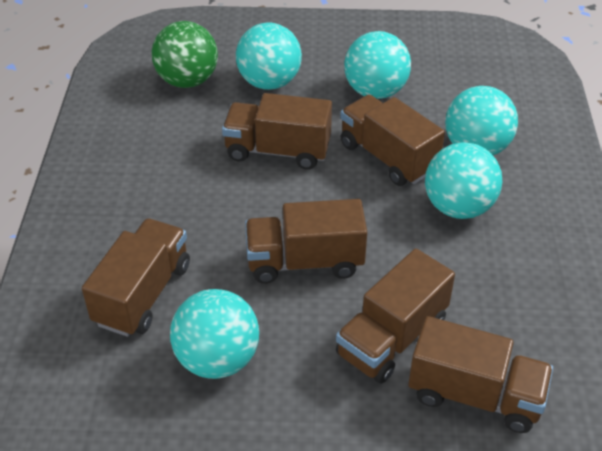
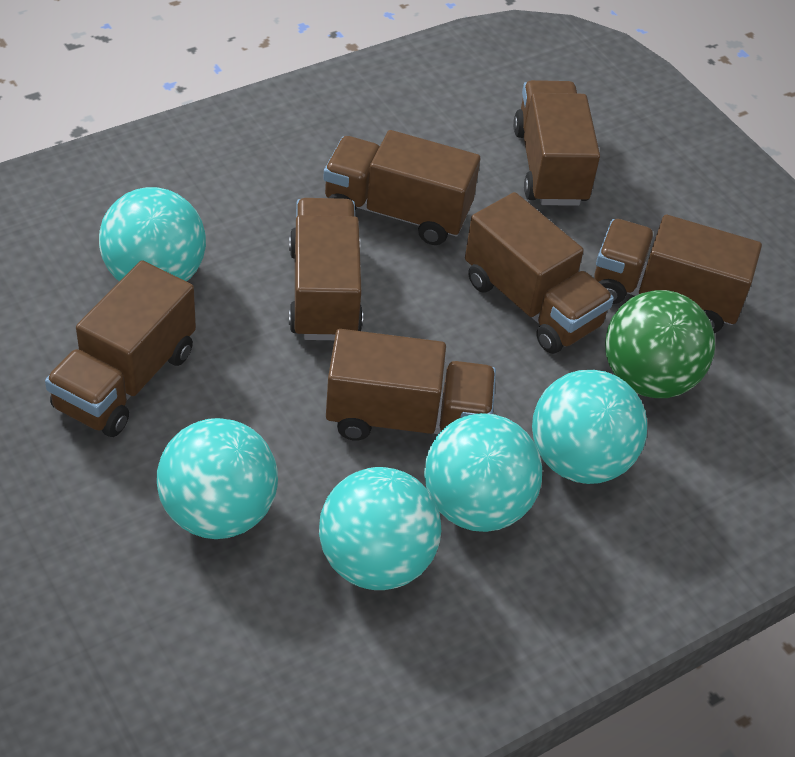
brown truck: [82,218,190,337] [222,93,332,170] [245,199,367,284] [336,249,455,384] [340,95,445,186] [408,316,553,433] = 6 -> [45,260,196,437] [289,198,363,340] [323,130,480,245] [326,329,496,440] [465,192,614,354] [513,80,600,206] [594,215,762,333] = 7

